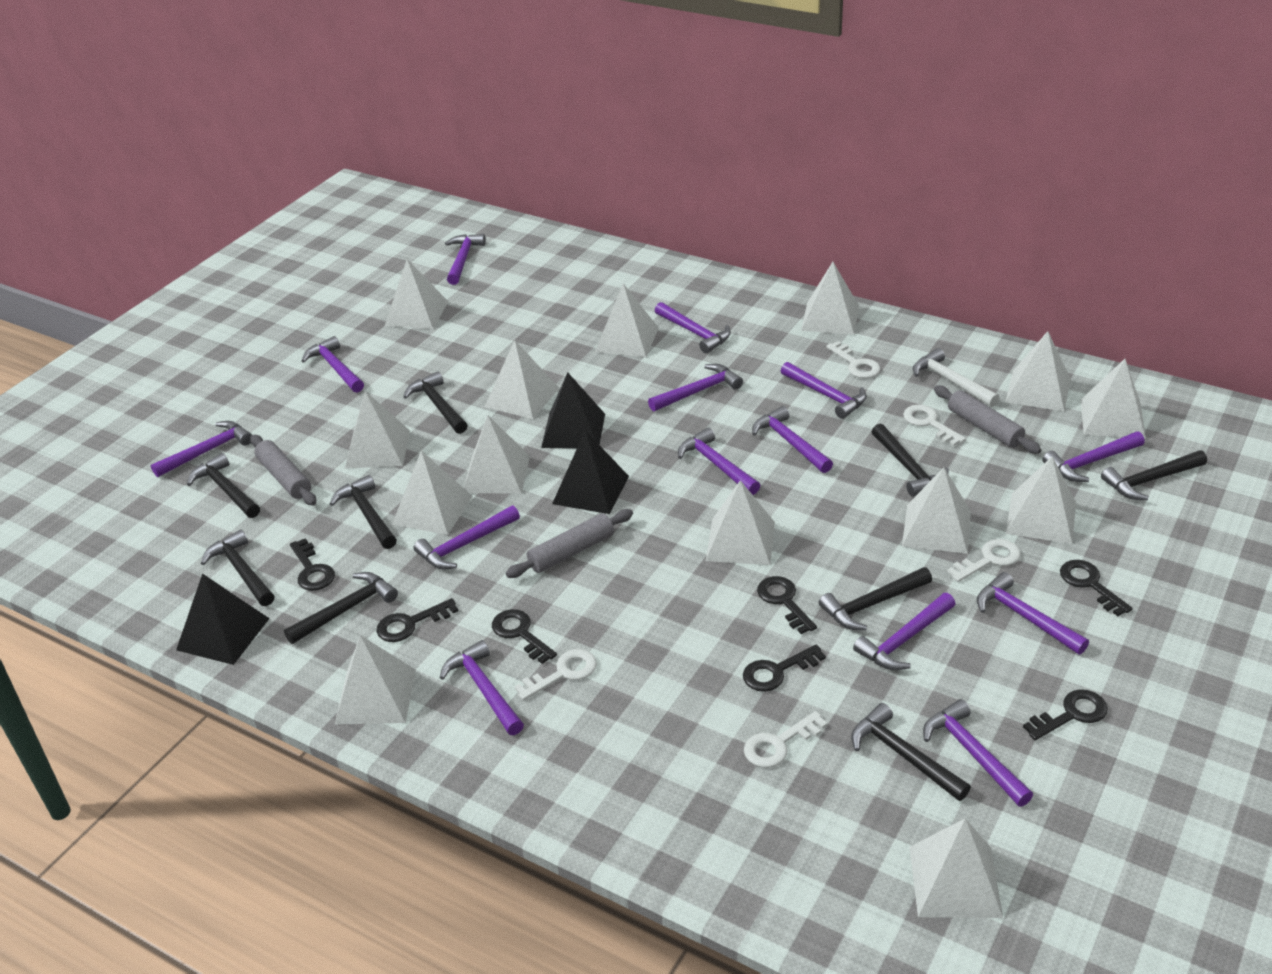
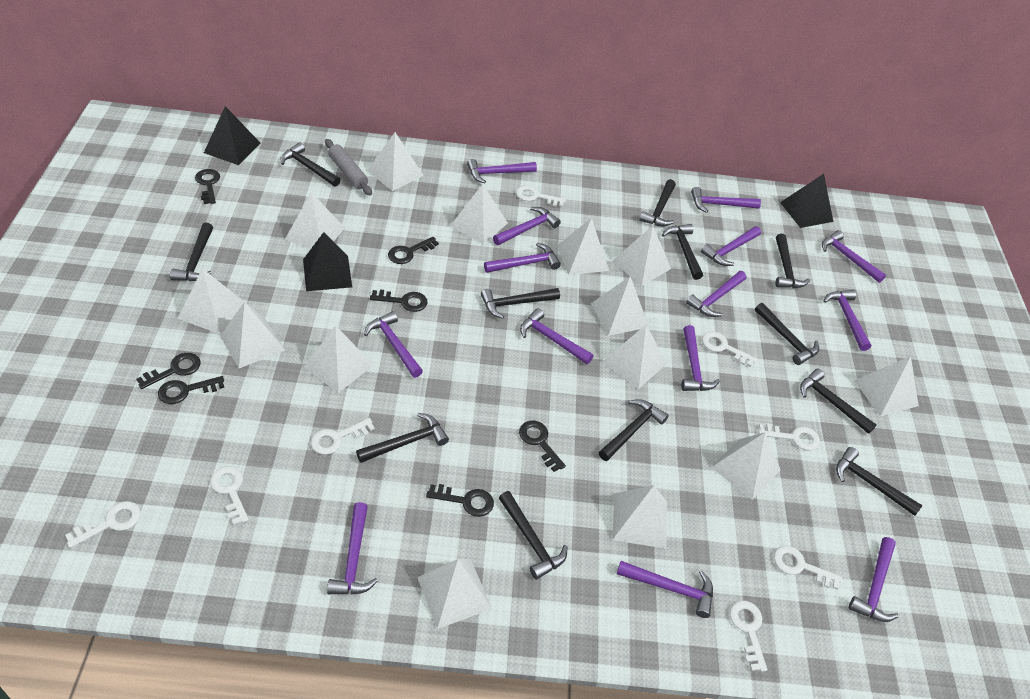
black hammer: [187,453,260,518] [201,530,275,606] [284,572,398,644] [330,475,397,549] [403,372,468,434] [819,567,932,630] [851,703,971,801] [872,424,949,497] [1101,450,1207,500] = 9 -> [170,223,213,281] [280,142,341,187] [356,413,449,463] [481,288,560,319] [499,491,568,580] [599,399,669,461] [639,179,676,226] [662,224,703,280] [755,303,819,365] [776,234,810,288] [800,369,877,434] [836,447,922,516] = 12
grey rolling pin: [250,435,316,505] [506,509,633,578] [934,386,1041,454] = 3 -> [325,139,372,196] = 1
white hammer: [913,348,999,407] = 1 -> none = 0
white key: [515,649,597,701] [744,711,827,768] [826,341,881,378] [903,405,966,446] [947,539,1021,582] = 5 -> [65,501,141,548] [210,466,249,525] [311,418,375,455] [516,185,566,207] [702,331,757,367] [730,601,767,672] [758,424,820,451] [774,546,842,590] = 8

